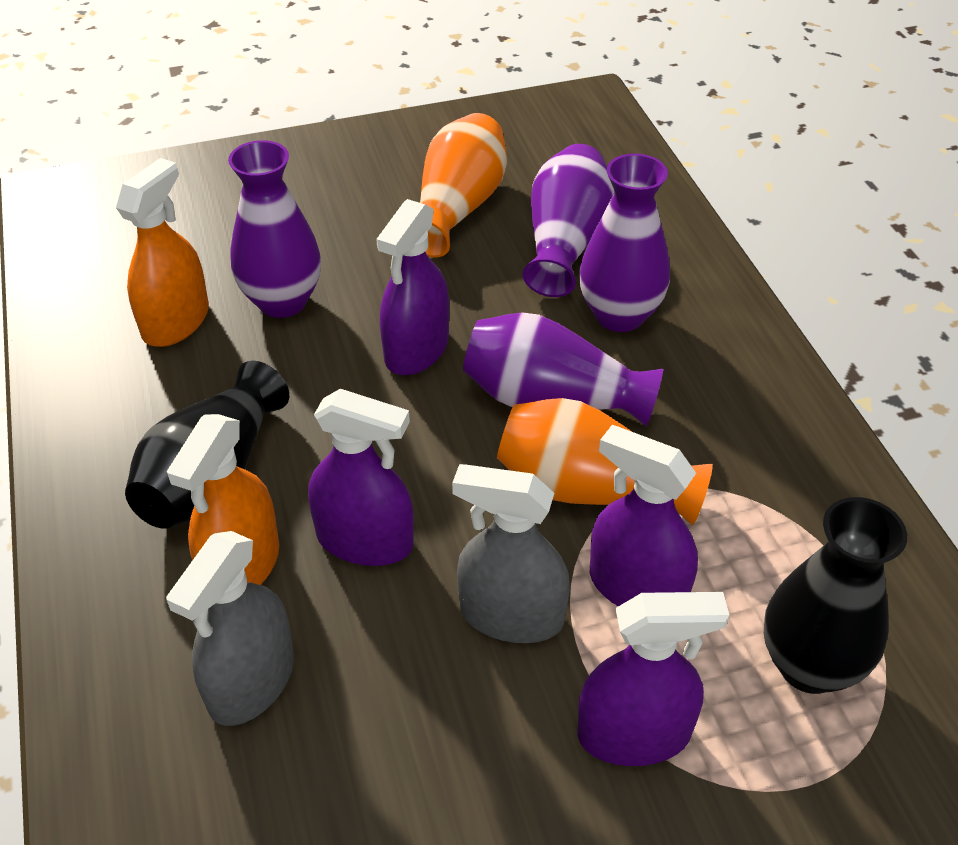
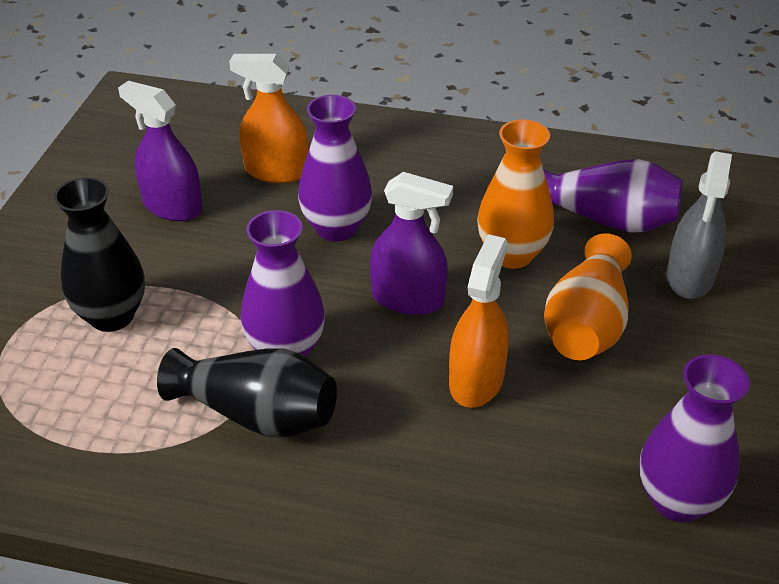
grey spray bottle: [166,531,294,726] [452,464,570,643] = 2 -> [666,151,732,299] = 1
purple spray bottle: [308,389,414,566] [376,199,449,375] [577,592,729,766] [590,425,698,606] = 4 -> [118,81,203,221] [370,172,453,315] = 2

